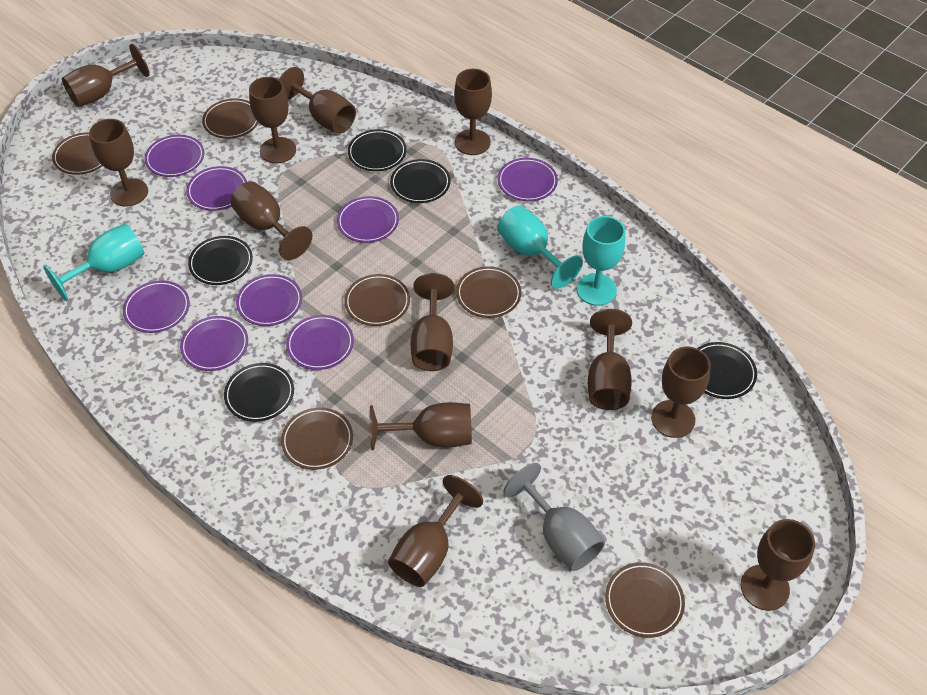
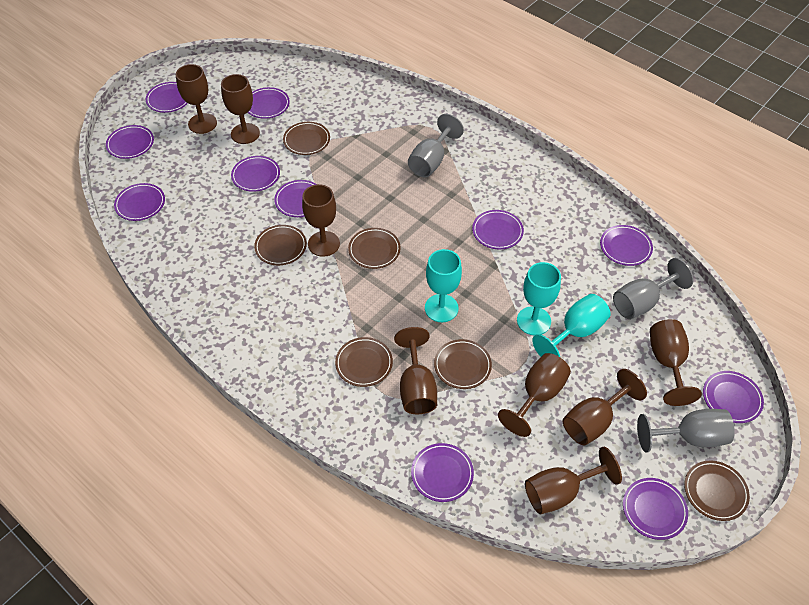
black plate: [188,236,253,285] [224,363,294,422] [348,129,407,171] [390,159,450,203] [697,342,757,399] = 5 -> none = 0
brown goblet: [62,44,150,107] [89,119,148,207] [231,181,312,260] [249,77,296,164] [279,67,356,134] [370,402,472,450] [388,475,483,587] [411,273,454,371] [454,69,492,155] [588,309,632,410] [651,347,711,438] [741,519,815,611] = 12 -> [176,64,217,134] [221,74,260,144] [302,184,340,257] [394,327,437,414] [498,353,571,437] [525,447,622,514] [563,369,647,445] [650,319,702,406] = 8
grey goblet: [503,463,605,571] = 1 -> [408,114,464,177] [613,258,694,319] [637,409,735,452] = 3
purple plate: [123,280,190,333] [144,135,204,177] [180,316,248,371] [186,166,247,211] [236,274,302,326] [286,315,354,370] [337,196,399,243] [498,158,558,201] = 8 -> [106,125,154,159] [114,183,165,221] [146,82,188,113] [231,156,280,192] [248,87,290,119] [274,180,317,217] [411,443,474,502] [472,210,524,249] [600,225,653,266] [623,478,688,540] [703,371,764,423] = 11

